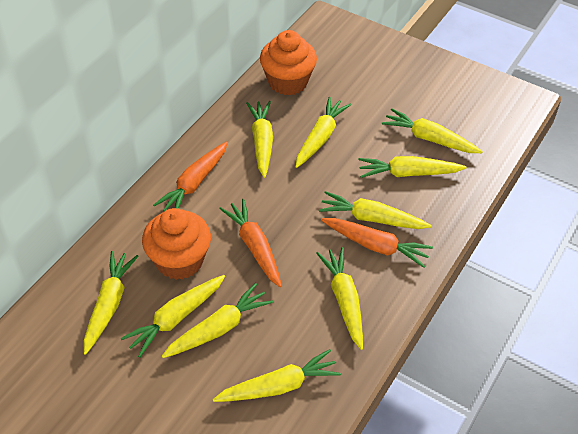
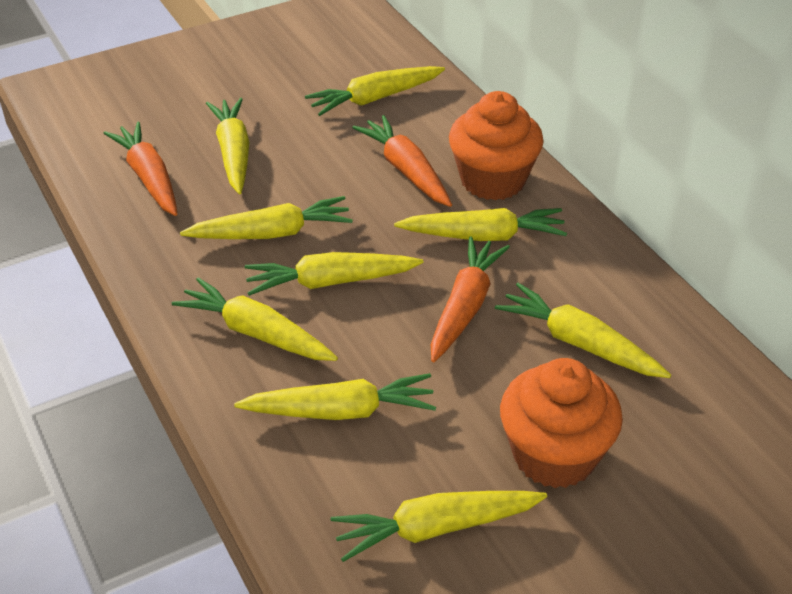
yellow carrot: [83,251,138,355] [121,275,225,358] [162,283,273,358] [212,349,341,402] [246,101,273,178] [296,97,351,168] [316,247,363,350] [319,191,432,229] [358,156,467,178] [382,108,483,153] = 10 -> [172,277,338,361] [180,196,353,239] [206,98,249,194] [234,373,436,420] [245,252,423,296] [305,66,445,116] [331,491,547,562] [394,208,567,241] [495,283,671,378] = 9

